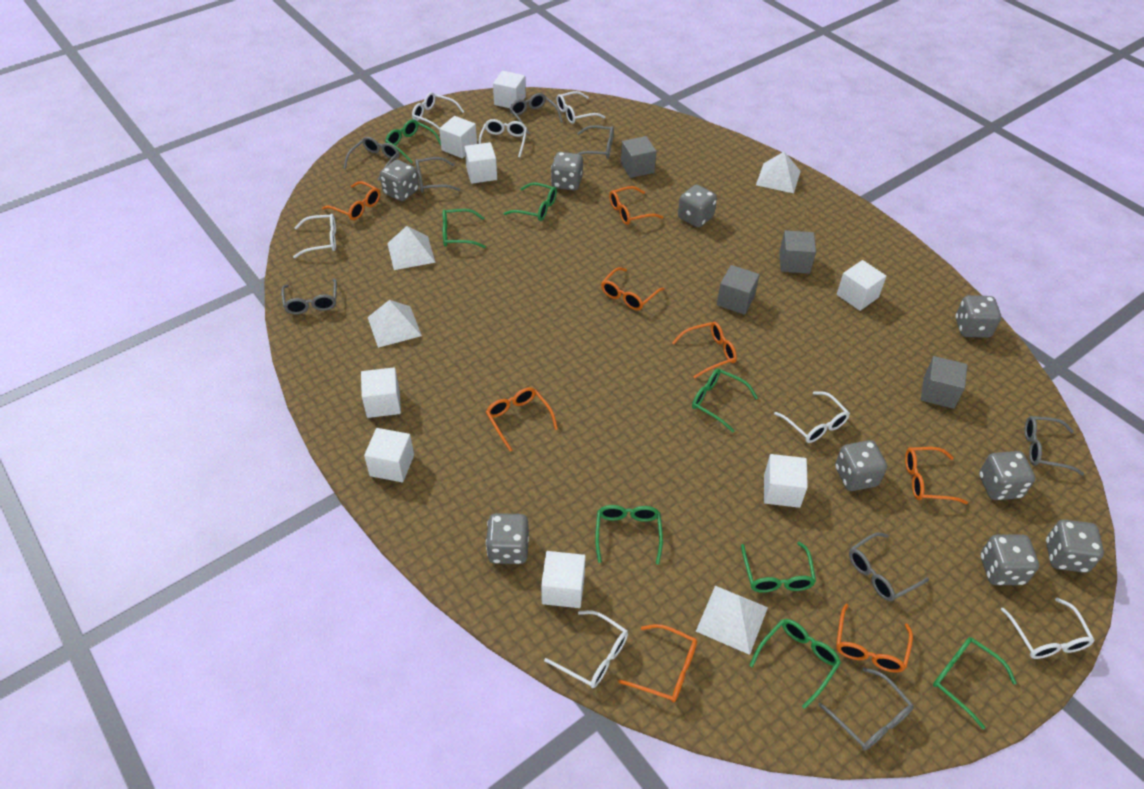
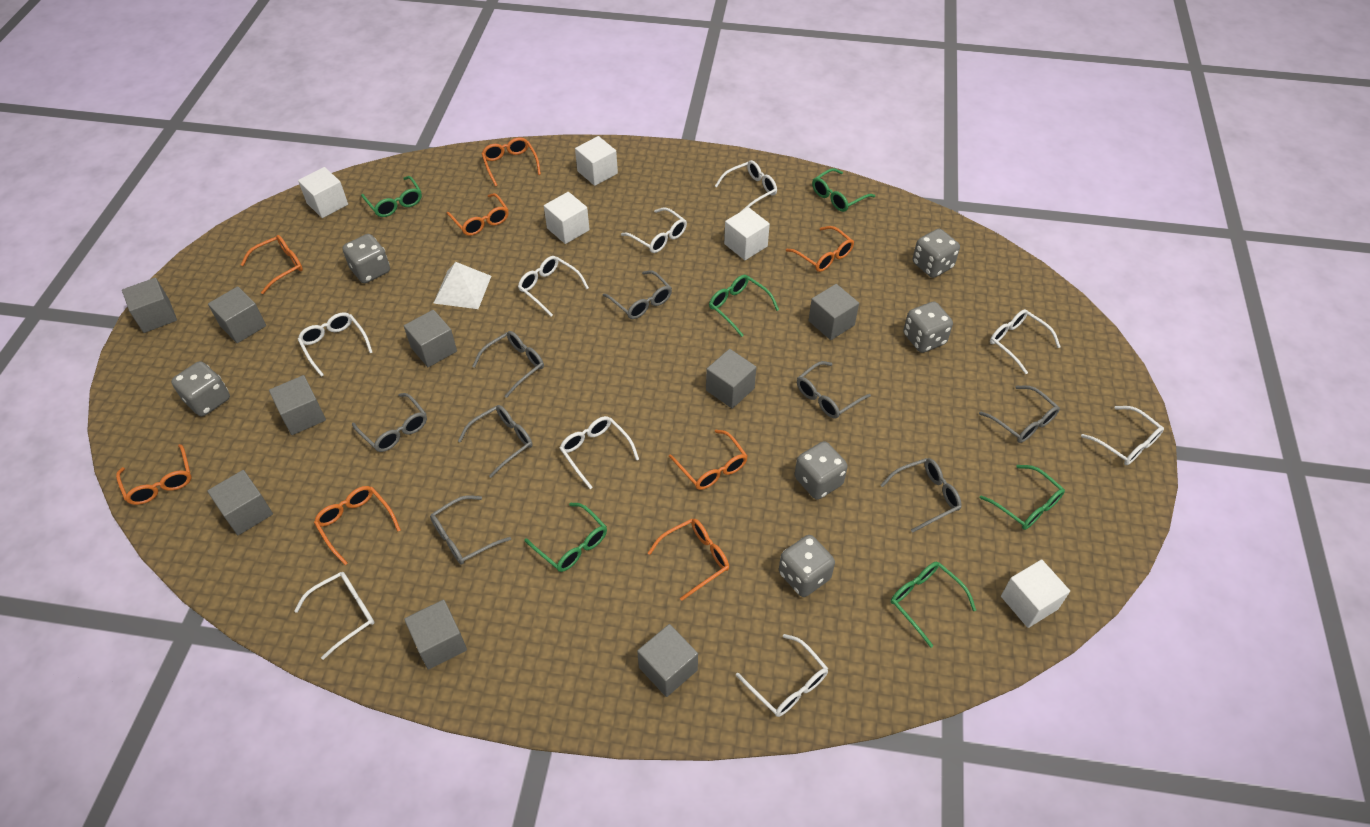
green glasses: [385,119,441,164] [443,209,486,248] [504,182,557,221] [595,505,663,565] [692,369,758,433] [741,542,816,593] [749,619,841,709] [933,637,1017,729] = 8 -> [361,176,422,217] [524,503,607,572] [709,275,779,337] [812,168,875,212] [891,562,976,648] [980,465,1065,530] = 6
grey cube: [621,136,657,178] [717,265,760,315] [779,230,816,274] [921,356,967,409] = 4 -> [122,278,177,333] [207,470,273,535] [208,286,266,343] [269,375,326,435] [404,310,457,367] [404,599,467,670] [637,624,698,697] [706,349,756,408] [808,284,859,340] = 9
grey dice: [380,160,419,201] [486,513,529,564] [551,152,583,191] [678,185,717,227] [835,440,887,491] [956,295,1001,338] [979,451,1035,500] [981,534,1039,585] [1046,519,1104,573] = 9 -> [171,361,230,416] [342,234,390,283] [779,535,835,597] [795,441,848,499] [903,302,953,353] [913,229,960,278] = 6
white cube: [361,367,401,418] [364,428,414,482] [439,116,477,158] [465,142,497,184] [493,71,526,108] [541,551,586,608] [764,454,808,508] [837,260,886,311] = 8 -> [298,167,348,218] [544,192,590,244] [575,136,618,186] [724,207,770,260] [1001,559,1070,628] = 5
white glasses: [293,214,336,258] [412,92,464,129] [478,119,527,157] [544,610,628,688] [557,91,605,124] [774,391,850,443] [1001,598,1095,659] = 7 -> [294,572,374,660] [298,312,373,377] [518,256,589,317] [560,416,639,489] [621,207,687,253] [715,160,777,211] [736,634,828,717] [990,309,1061,374] [1081,406,1164,465] = 9
white pyramid: [367,300,422,348] [387,226,436,270] [696,586,768,655] [756,152,801,193] = 4 -> [434,262,491,309] = 1

